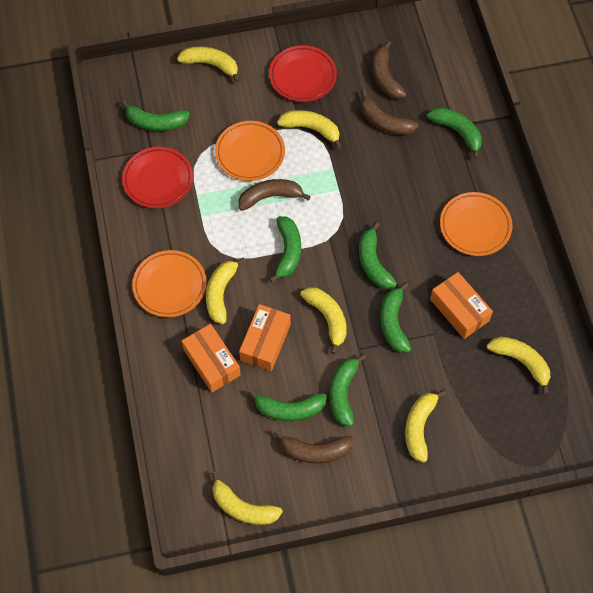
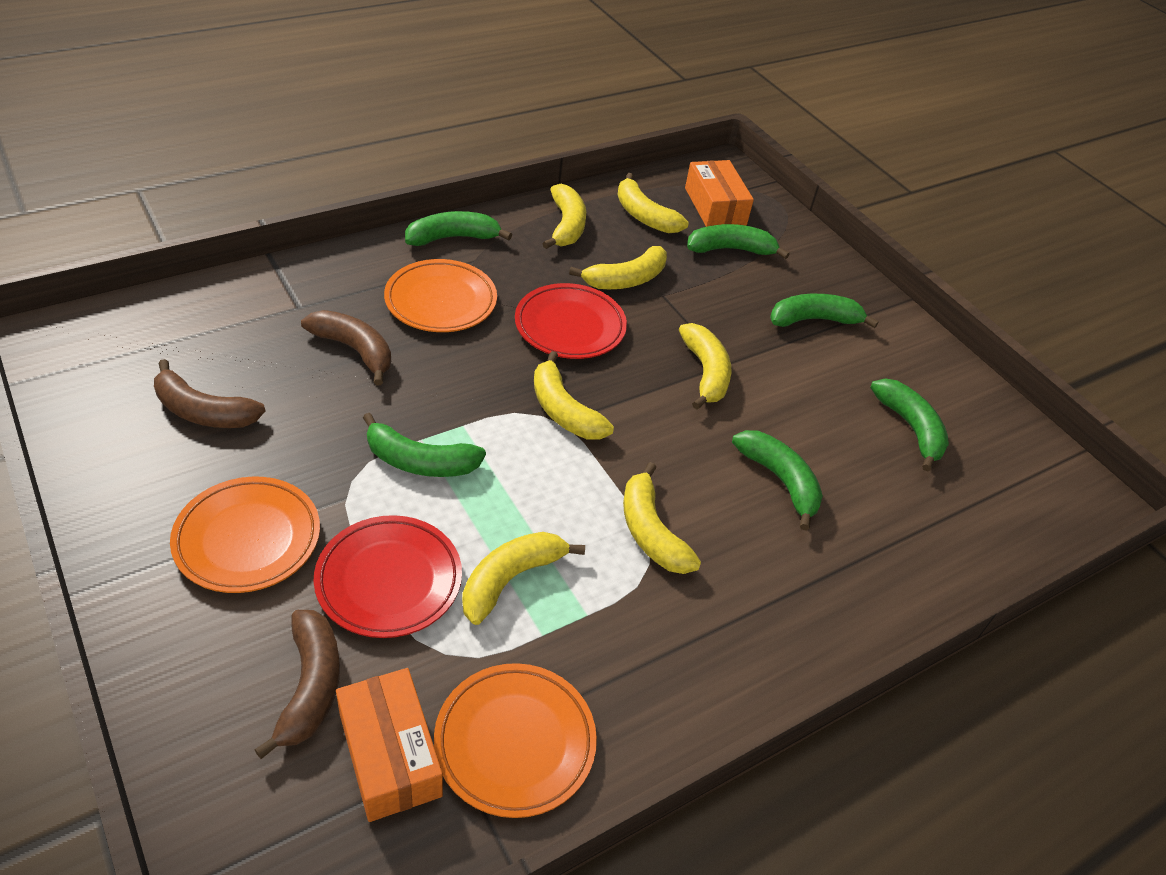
brown banana: [238,179,311,211] [274,430,354,464] [360,89,419,135] [372,41,406,99] = 4 -> [154,359,266,428] [255,610,340,759] [301,310,391,385] = 3
green banana: [121,100,190,131] [248,389,327,421] [269,216,301,283] [330,354,366,427] [359,222,397,289] [380,282,411,353] [427,107,482,159] = 7 -> [363,413,486,477] [405,211,512,246] [687,224,790,259] [732,430,823,530] [770,294,879,328] [870,379,949,472] = 6
orange box: [182,324,241,392] [239,304,291,371] [430,272,493,339] = 3 -> [336,668,443,822] [685,160,754,227] = 2

